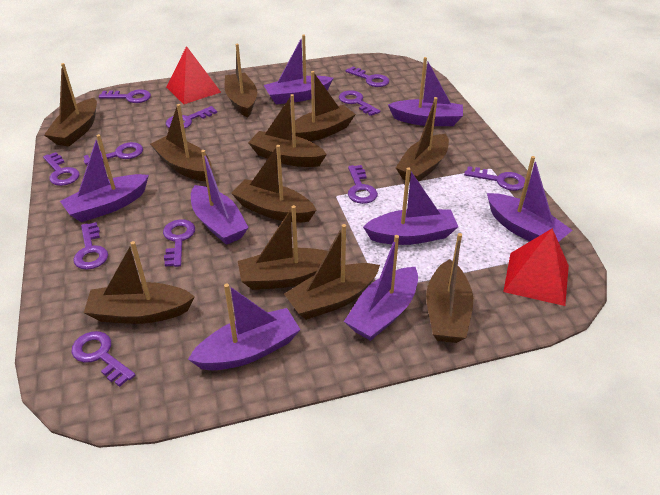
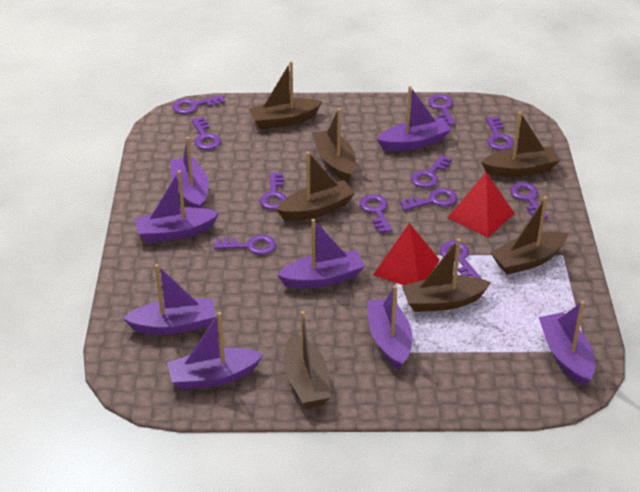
brown boat: [44,63,97,146] [84,241,195,324] [150,104,211,181] [225,44,257,117] [231,145,316,223] [238,205,328,290] [248,94,327,167] [284,224,380,320] [291,71,356,141] [396,97,449,182] [426,233,473,343] = 11 -> [249,61,322,129] [276,152,355,221] [283,311,331,408] [312,108,356,183] [402,239,491,312] [481,112,560,177] [491,196,568,275] = 7

